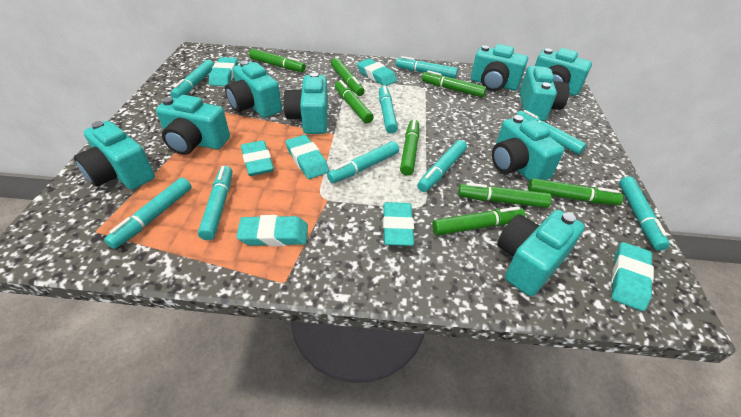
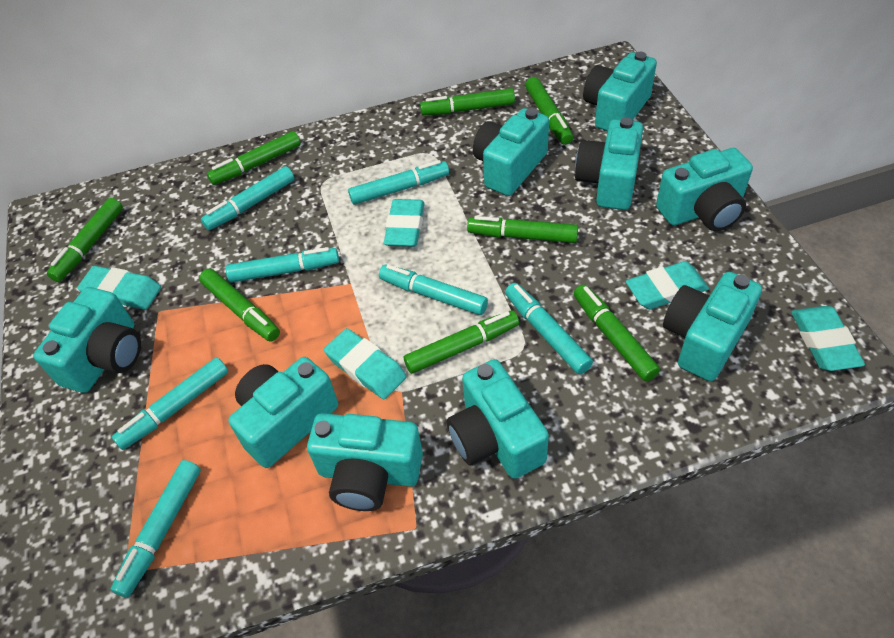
turquoise eraser: [209,57,238,86] [236,215,308,246] [241,140,274,176] [285,135,329,179] [357,59,397,86] [383,202,414,246] [611,242,654,311] = 7 -> [77,266,161,310] [324,328,407,399] [384,199,425,247] [626,261,709,309] [791,306,865,371] = 5
turquoise marker: [104,178,191,249] [170,60,214,98] [198,166,232,240] [327,141,399,183] [379,85,398,134] [396,56,458,78] [417,140,467,192] [517,110,587,155] [619,176,670,251] = 9 -> [110,460,201,598] [112,357,228,450] [201,166,294,230] [226,247,339,283] [348,160,449,205] [379,265,488,315] [505,283,593,374] = 7

